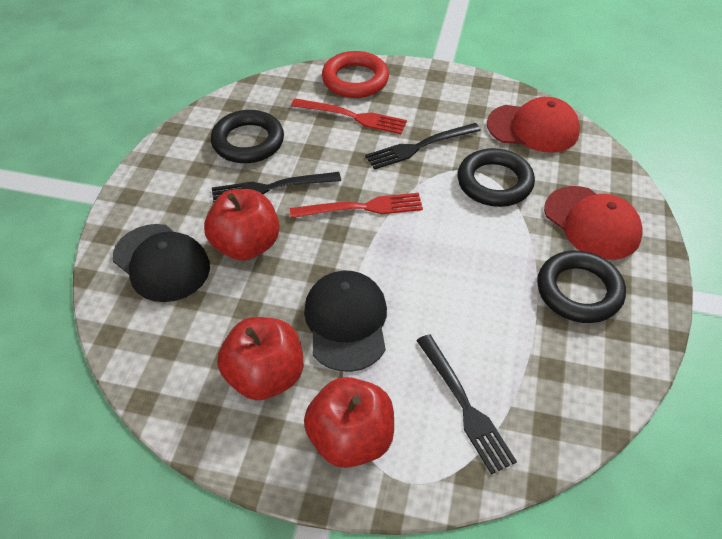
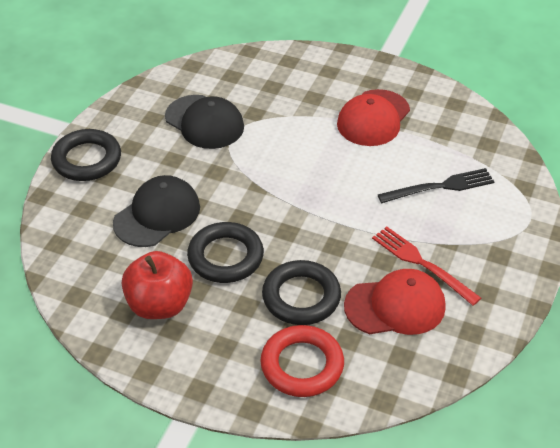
black fork: [212,172,341,203] [365,123,481,170] [416,334,517,474] = 3 -> [378,168,494,203] = 1
red apple: [204,189,280,261] [217,317,303,400] [304,377,394,468] = 3 -> [122,251,193,319] = 1
red fork: [290,193,423,218] [291,98,407,134] = 2 -> [372,227,481,306] = 1

